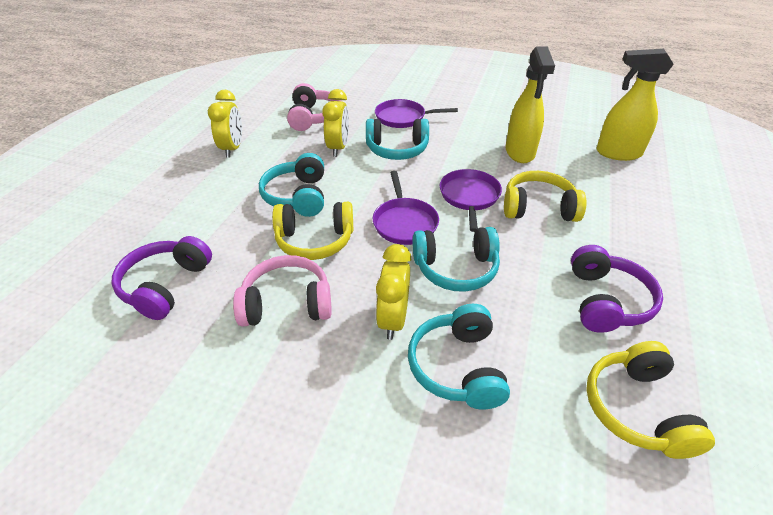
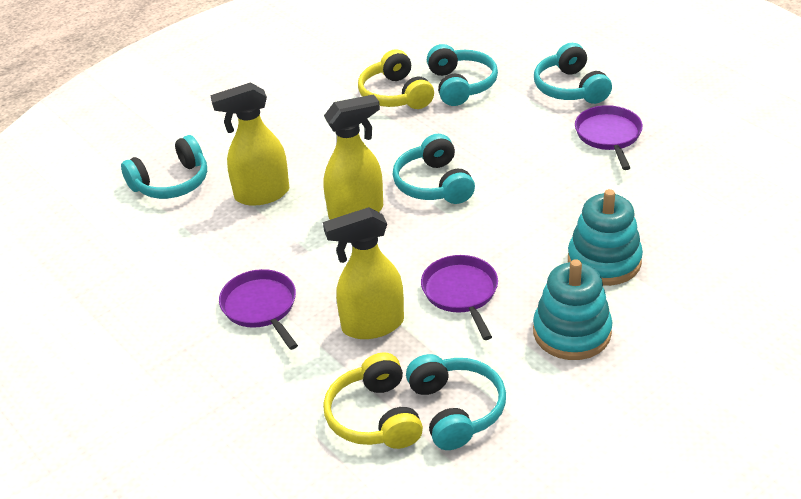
pink headphones: [233,255,332,326] [287,83,342,131] = 2 -> none = 0
purple headphones: [112,236,212,320] [571,245,663,333] = 2 -> none = 0
turquoise headphones: [259,153,324,217] [366,119,429,160] [408,304,510,410] [413,227,500,292] = 4 -> [121,135,207,199] [392,134,475,204] [406,354,506,450] [427,44,498,106] [534,43,612,104] = 5
turquoise stacking toy: none = 0 -> [533,259,612,360] [568,189,643,286] = 2
yellow clock: [208,90,242,158] [322,89,349,157] [376,244,412,340] = 3 -> none = 0
yellow headphones: [272,202,353,260] [504,171,586,222] [586,341,715,459] = 3 -> [323,353,423,449] [358,49,434,109] = 2
yellow spray bottle: [505,47,555,163] [597,49,674,161] = 2 -> [210,82,289,206] [323,207,404,339] [324,94,383,220] = 3

